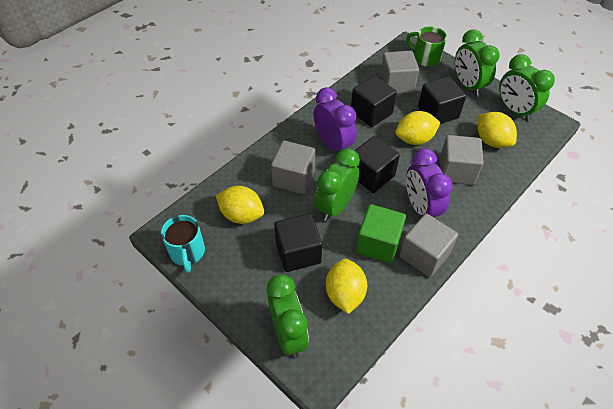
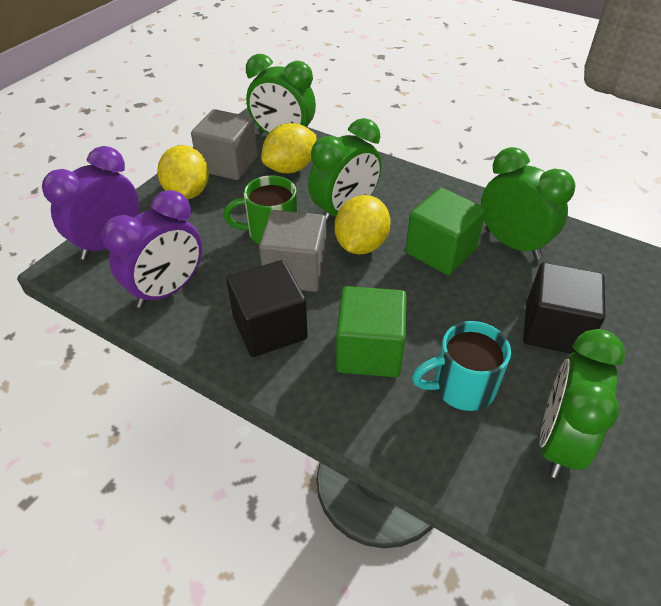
black cube: [274,213,322,272] [351,76,397,127] [355,136,400,193] [418,76,466,124] = 4 -> [227,260,308,357] [523,262,605,354] = 2
green cube: [356,204,406,263] = 1 -> [336,286,406,377] [405,188,486,275] = 2
grey cube: [271,141,315,194] [380,51,419,94] [399,213,458,277] [440,135,484,185] = 4 -> [191,109,258,180] [259,210,326,292] = 2
yellow lemon: [216,186,264,224] [326,259,367,314] [395,111,440,145] [477,112,517,148] = 4 -> [157,145,209,199] [261,123,316,173] [335,195,391,254] = 3

